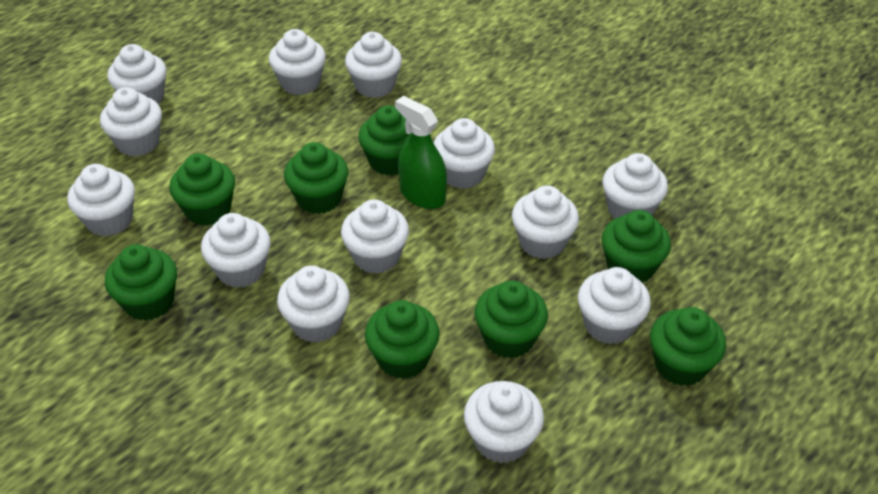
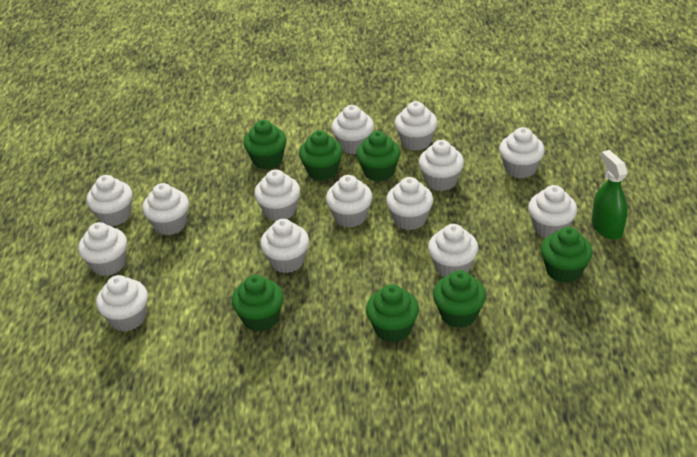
green cupcake: [105,244,177,321] [169,154,235,226] [284,142,348,214] [358,105,412,175] [365,300,440,379] [474,280,548,358] [601,210,671,283] [650,307,726,386] = 8 -> [231,275,284,332] [244,120,287,169] [299,130,343,181] [356,131,401,181] [366,284,419,342] [433,270,486,328] [541,227,593,283] = 7
white cupcake: [67,164,135,237] [100,87,162,156] [107,44,166,105] [201,213,271,288] [269,29,326,95] [277,265,350,343] [341,199,409,274] [345,32,402,98] [434,118,495,189] [464,381,544,464] [512,185,579,259] [578,267,651,344] [602,153,668,219] = 13 -> [78,222,127,276] [86,175,132,226] [96,275,148,332] [142,183,189,235] [254,169,300,221] [260,219,309,273] [326,175,373,227] [331,105,374,154] [386,177,433,230] [395,101,438,151] [419,140,464,191] [428,224,478,277] [499,127,545,178] [528,185,577,238] = 14

